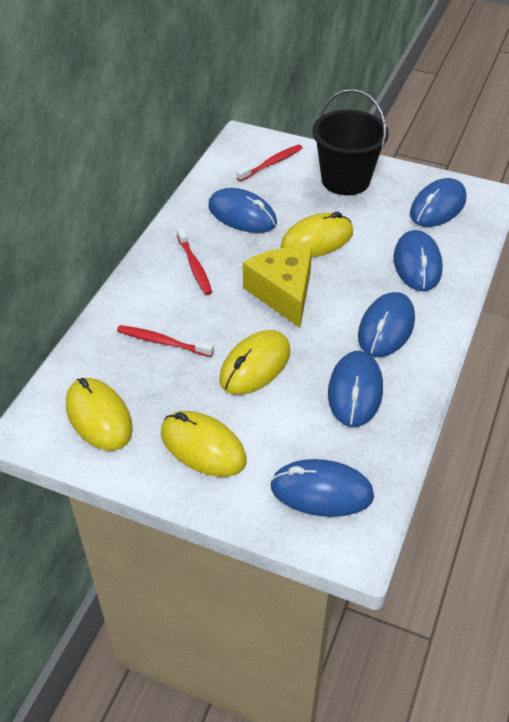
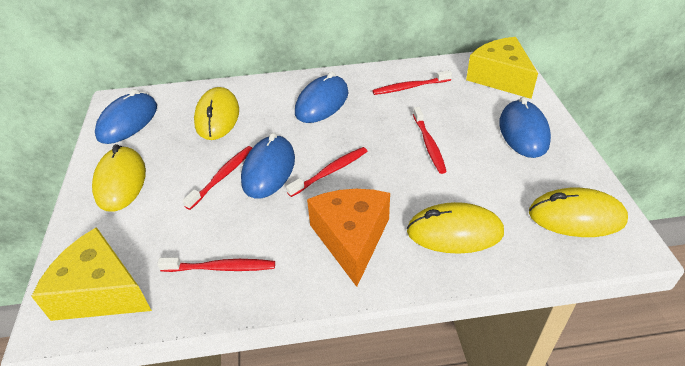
black bucket: [312,89,389,195] = 1 -> none = 0
blue mouse: [208,188,277,233] [270,459,374,517] [328,351,383,427] [358,292,415,357] [393,230,443,291] [410,178,466,227] = 6 -> [95,89,157,144] [241,133,295,199] [295,71,349,123] [499,97,551,158] = 4
orange cheese: none = 0 -> [307,189,390,287] = 1
red toothbrush: [117,325,214,357] [177,227,212,295] [237,145,302,182] = 3 -> [157,257,275,272] [182,146,252,210] [286,147,367,197] [372,70,452,95] [413,107,447,174] = 5
yellow cheese: [243,247,312,328] = 1 -> [31,227,152,321] [466,37,538,99] = 2

